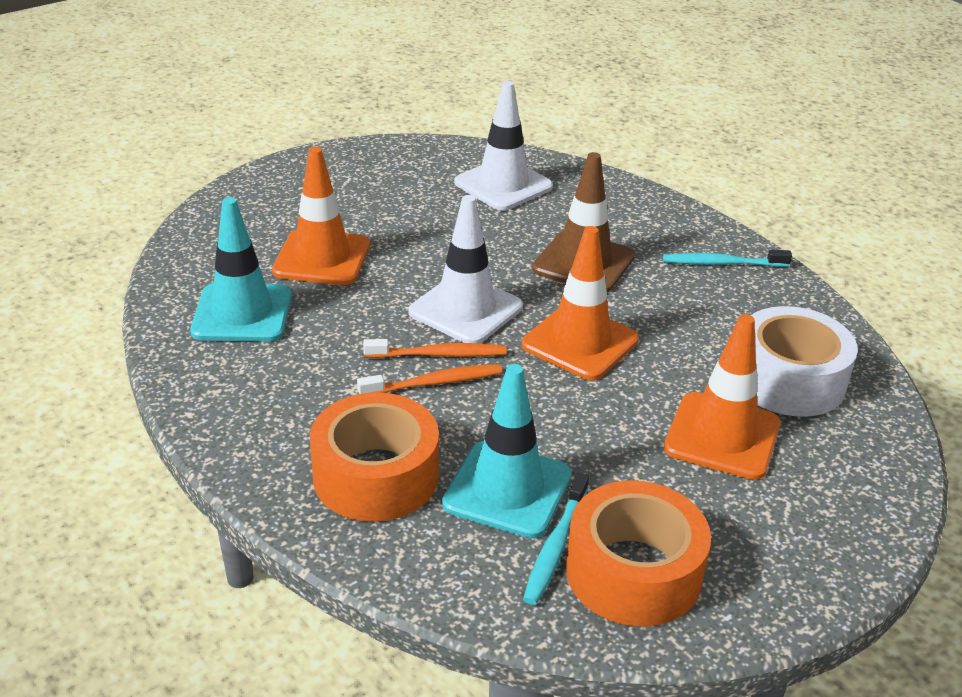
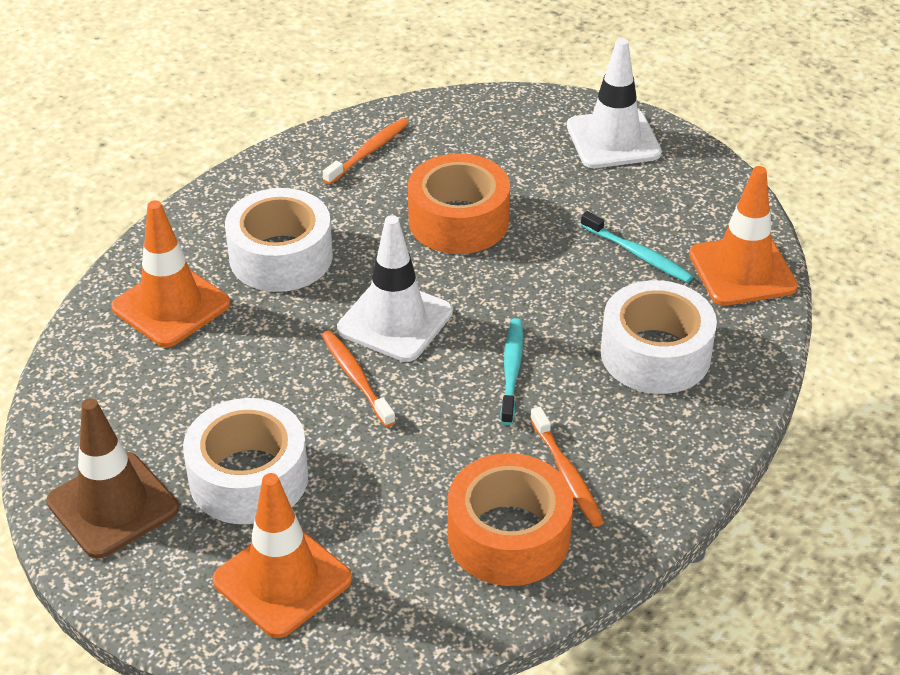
orange toothbrush: [357,364,502,394] [363,339,506,358] = 2 -> [322,330,396,427] [323,118,408,185] [530,407,604,527] = 3
turquoise traffic cone: [190,197,292,342] [442,364,572,538] = 2 -> none = 0
white tape: [751,306,858,417] = 1 -> [183,398,308,524] [225,188,333,292] [601,280,717,394] = 3

